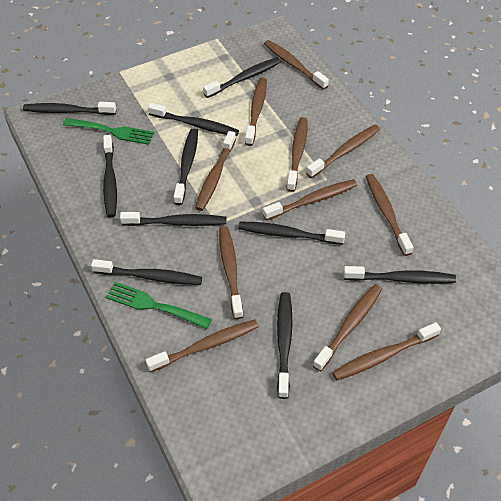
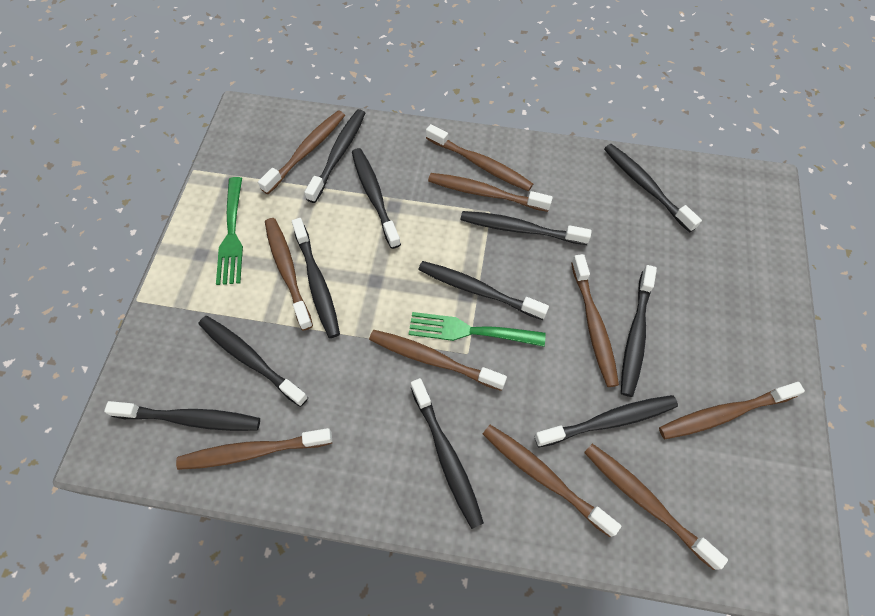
black toothbrush: [23,102,116,115] [91,259,202,285] [103,135,117,218] [120,212,226,226] [148,103,239,136] [174,129,198,205] [203,57,281,98] [238,222,345,245] [277,292,293,399] [344,266,456,284] = 10 -> [104,401,260,431] [199,316,308,407] [292,218,340,338] [304,109,365,203] [352,148,401,249] [411,378,484,529] [418,261,549,320] [461,211,592,245] [534,395,678,447] [604,144,702,232] [621,265,657,397] = 11
brown toothbrush: [146,319,259,372] [195,131,236,211] [219,226,243,319] [245,78,267,146] [263,179,357,220] [264,40,329,90] [286,117,308,192] [306,125,380,178] [313,284,382,371] [332,322,441,380] [366,174,413,256] = 11 -> [176,428,332,470] [258,111,345,194] [265,218,313,331] [369,330,507,391] [426,124,533,191] [428,173,553,212] [483,425,621,537] [571,254,619,387] [584,444,728,570] [659,382,805,439] = 10

